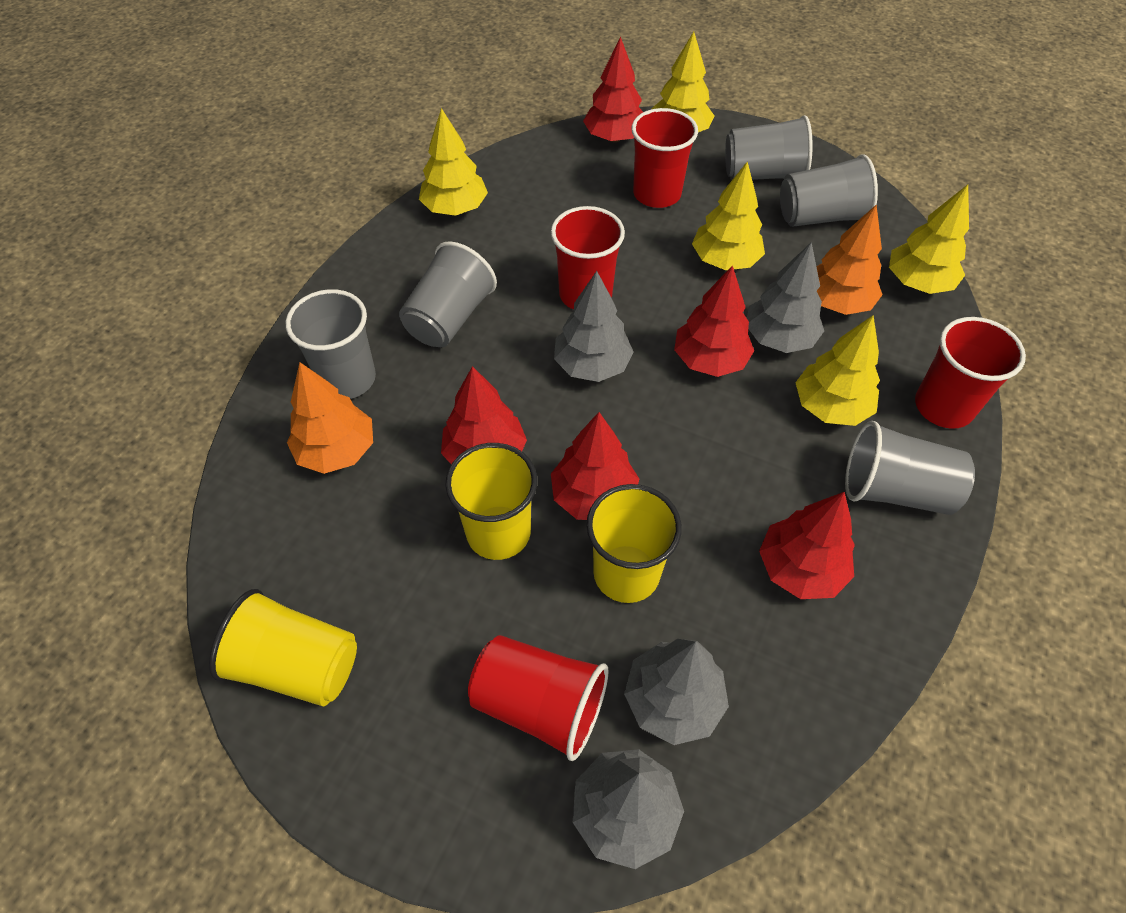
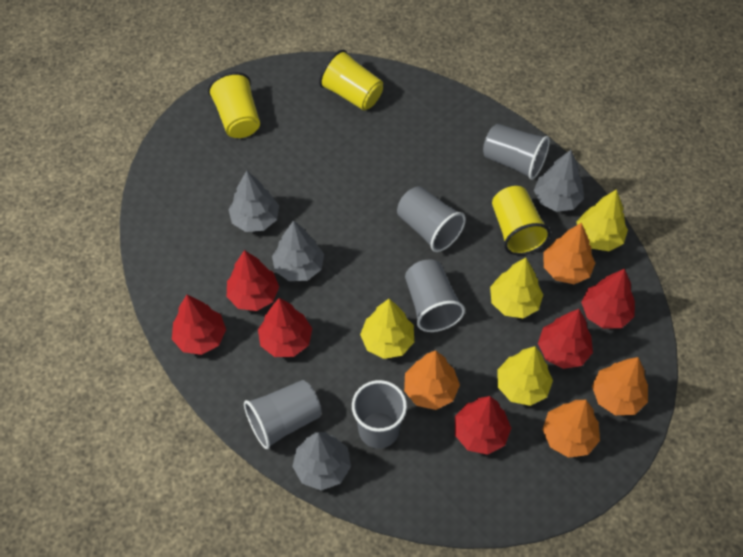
orange tree: [287,362,373,474] [816,204,883,315] = 2 -> [404,350,460,410] [542,400,600,458] [543,223,595,284] [592,357,648,415] = 4
red cup: [468,635,609,761] [551,206,625,310] [632,108,698,208] [915,317,1026,429] = 4 -> none = 0
red tree: [441,366,527,464] [551,412,639,520] [583,37,643,142] [674,265,754,377] [759,492,855,599] = 5 -> [172,295,226,355] [227,250,279,311] [258,298,312,357] [455,396,511,455] [538,309,593,369] [581,269,635,329] = 6
yellow tree: [419,108,488,216] [652,32,714,132] [692,161,765,270] [795,315,880,426] [889,184,969,294] = 5 -> [360,299,414,359] [490,258,543,318] [497,346,553,406] [576,189,628,251] = 4

